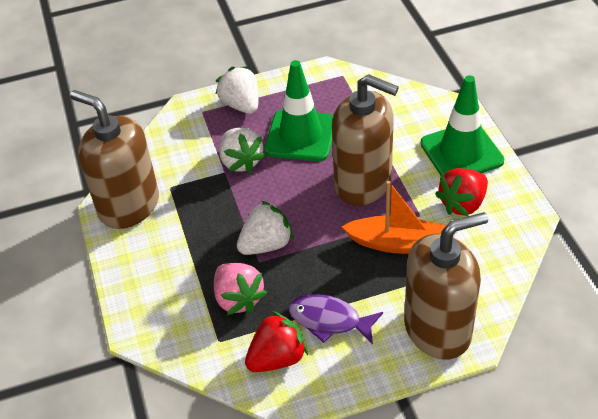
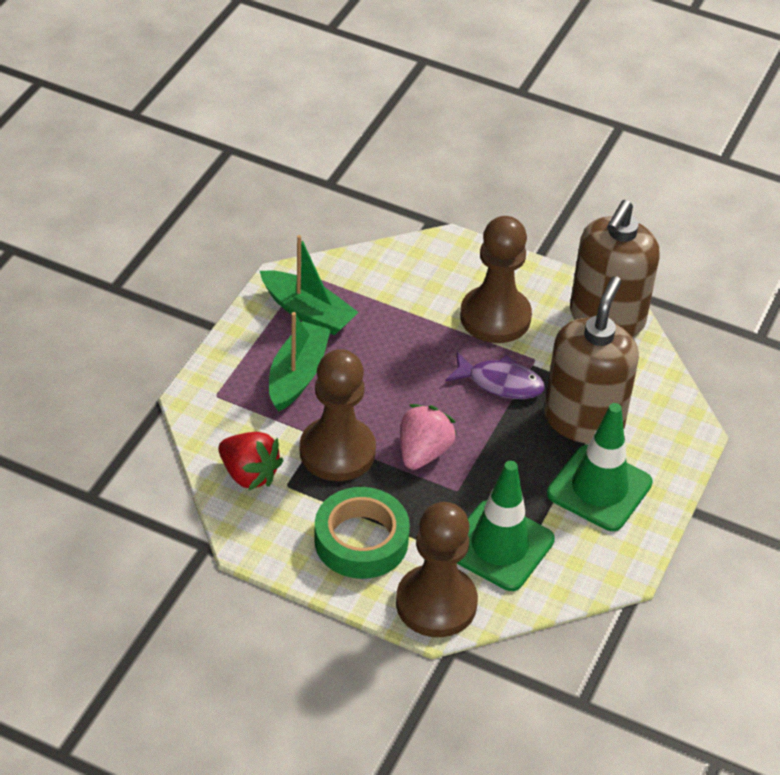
brown pawn: none = 0 -> [300,349,376,481] [396,502,478,637] [460,216,532,343] = 3
brown soap dispenser: [70,90,159,229] [332,74,399,206] [404,212,488,360] = 3 -> [544,276,639,444] [570,200,660,337] = 2
green boat: none = 0 -> [260,235,359,335] [269,312,331,411] = 2
green tape: none = 0 -> [314,487,410,579] = 1
orange boat: [341,181,446,254] = 1 -> none = 0
red strawberry: [245,311,308,372] [435,168,488,216] = 2 -> [218,432,283,491] = 1
white strawberry: [216,66,259,114] [219,128,266,173] [237,201,294,255] = 3 -> none = 0

